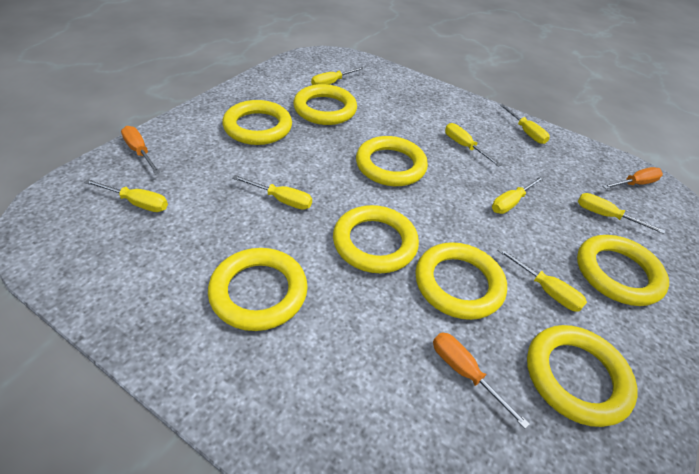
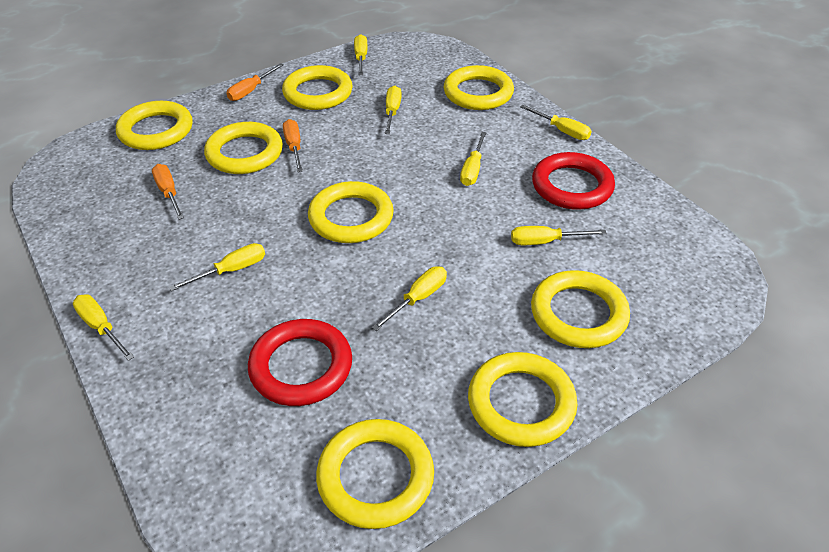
red ring: none = 0 -> [248,319,352,406] [532,152,615,210] = 2

